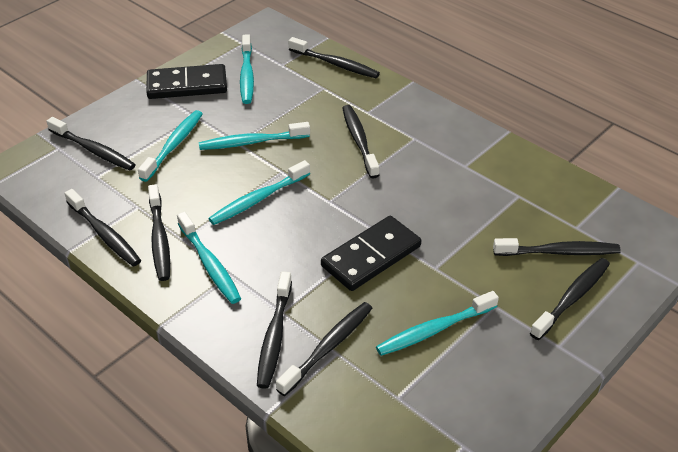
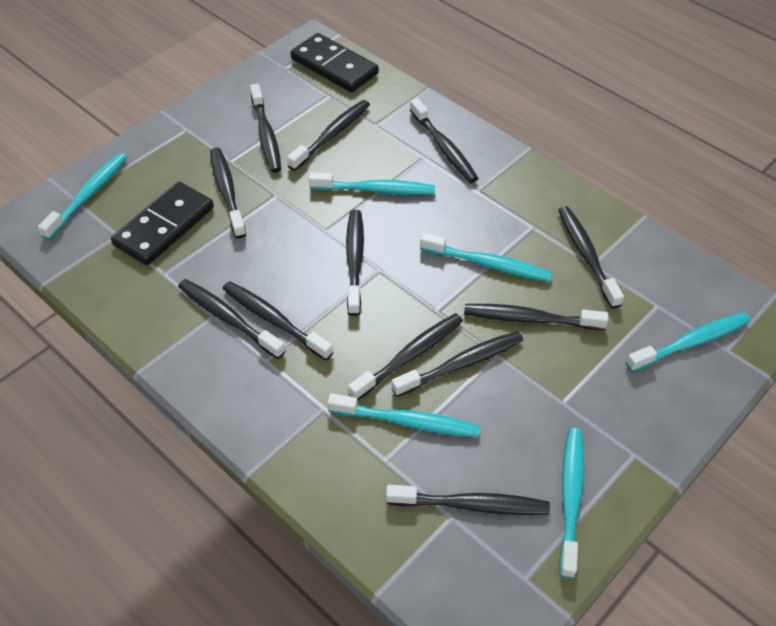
black toothbrush: [46,117,136,170] [64,189,141,266] [148,184,170,281] [257,271,292,389] [276,302,372,396] [288,37,380,78] [342,105,379,178] [493,238,621,256] [530,258,610,340] = 9 -> [178,279,285,359] [210,148,246,238] [223,281,333,360] [250,84,281,173] [287,100,370,171] [346,210,364,316] [348,313,463,400] [386,485,550,515] [391,331,523,397] [410,98,479,183] [464,304,608,330] [559,206,624,309] = 12

